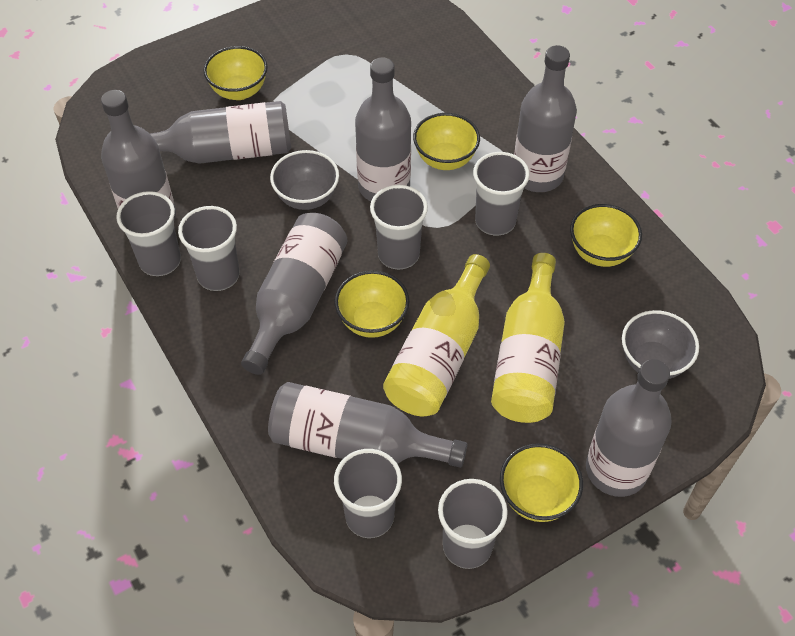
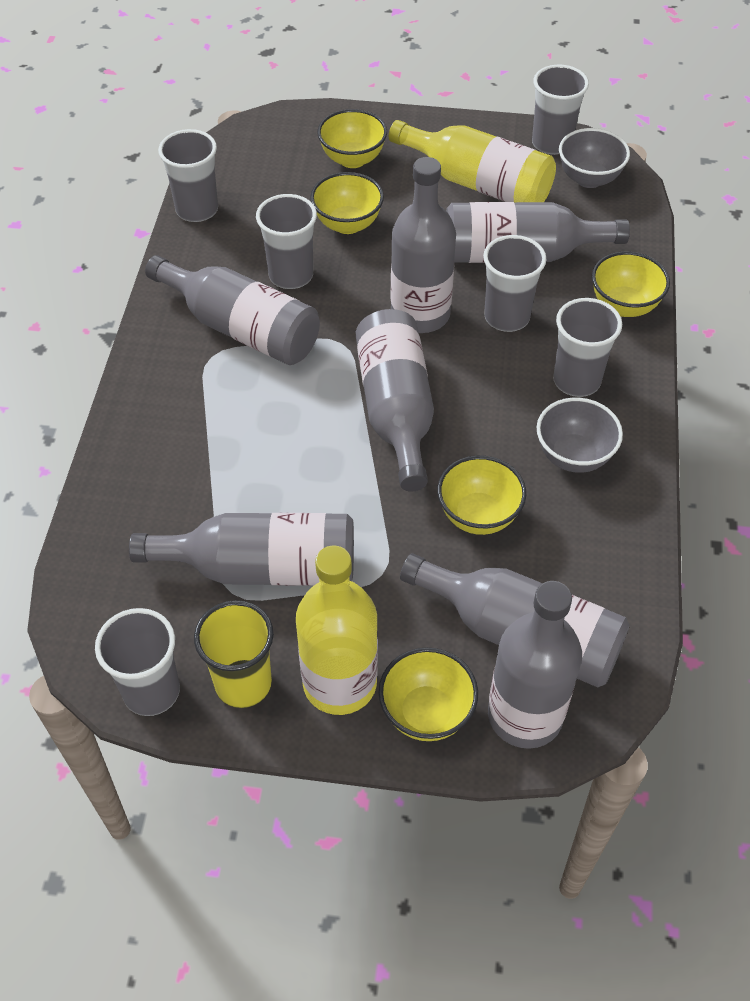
yellow cup: none = 0 -> [194,600,274,708] = 1

